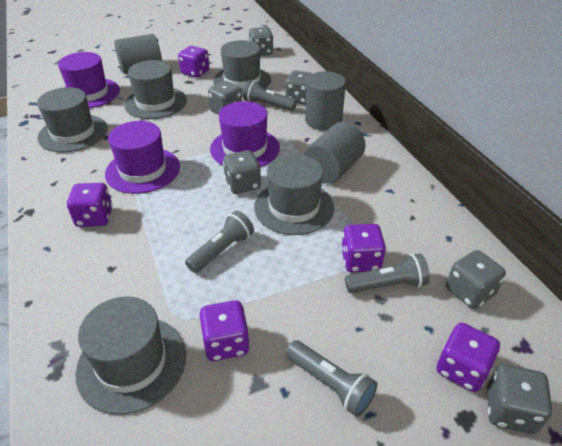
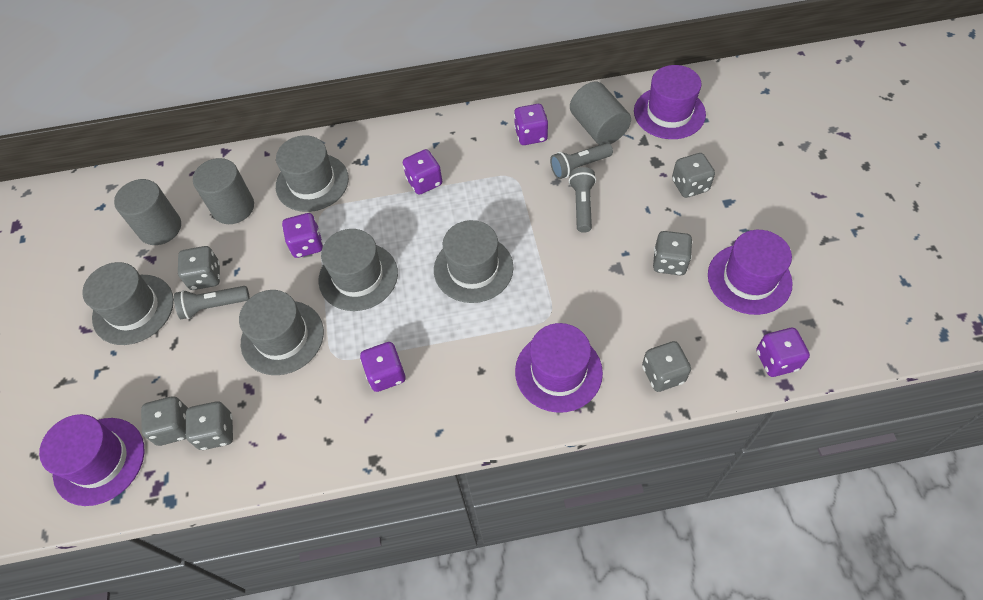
grey flashlight: [185,211,254,273] [243,80,297,111] [286,340,377,417] [345,253,430,293] = 4 -> [174,286,250,319] [550,143,613,179] [569,167,596,233] = 3
purple hat: [58,52,120,108] [105,121,180,194] [210,101,280,167] = 3 -> [39,414,144,506] [515,323,603,413] [634,65,706,139] [708,230,793,315] = 4

